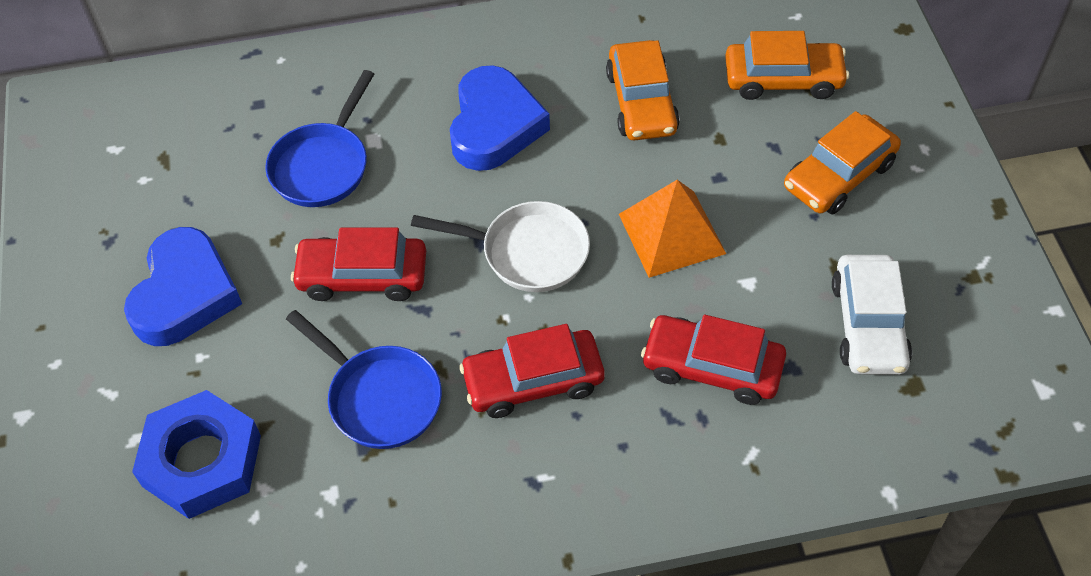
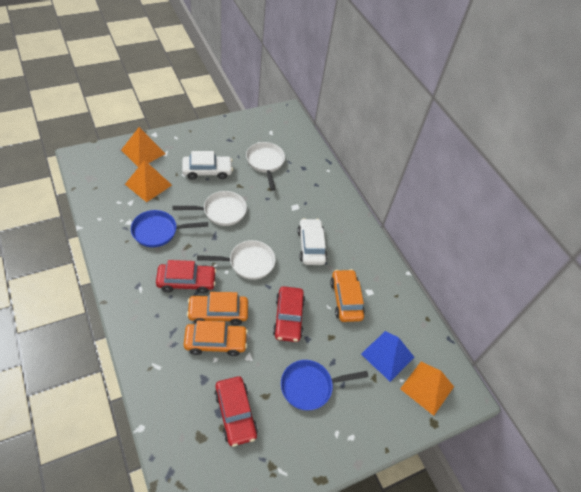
blue heart: [124,227,242,346] [450,65,550,171] = 2 -> none = 0
blue nut: [132,390,261,519] = 1 -> none = 0
blue pyramid: none = 0 -> [361,331,414,382] = 1
orange pyramid: [619,180,726,278] = 1 -> [121,127,165,167] [125,160,172,202] [400,361,454,416] = 3
white car: [832,255,912,375] = 1 -> [182,151,233,180] [297,218,327,265] = 2
white pan: [411,201,590,292] = 1 -> [173,191,247,226] [197,240,276,280] [246,142,285,191] = 3

